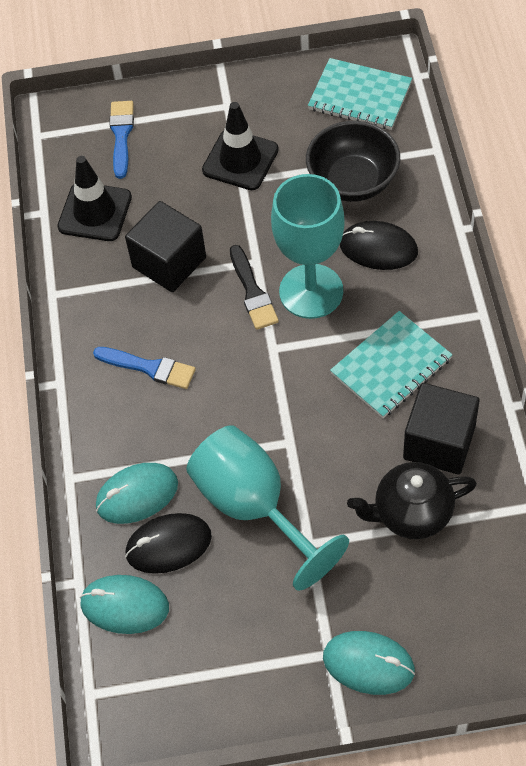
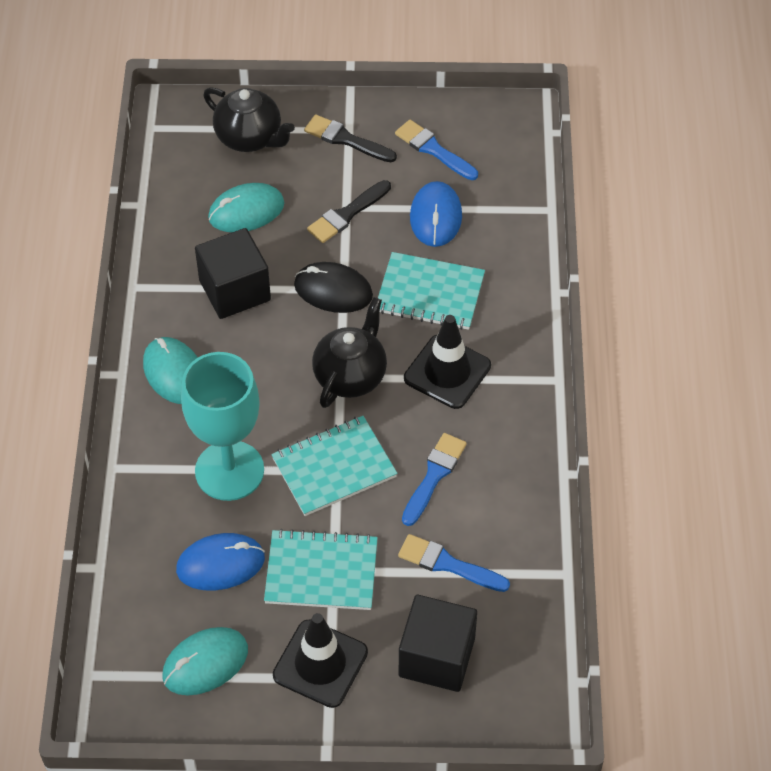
black bowl: [306,121,400,202] = 1 -> none = 0
black brush: [230,245,279,330] = 1 -> [304,114,397,162] [307,180,391,243] = 2
black mouse: [125,513,212,574] [340,221,418,270] = 2 -> [294,262,373,313] = 1
black teapot: [347,462,477,539] = 1 -> [203,87,295,152] [312,297,387,408] = 2
blue brush: [93,347,196,389] [109,101,134,179] = 2 -> [395,120,478,180] [398,534,510,592] [402,433,467,526] = 3
blue mouse: none = 0 -> [176,533,265,591] [410,181,462,247] = 2
turquoise goblet: [186,425,349,591] [271,174,345,319] = 2 -> [181,352,264,501] = 1
turquoise notebook: [308,58,412,130] [330,311,453,418] = 2 -> [264,529,378,610] [271,416,397,516] [378,252,485,330] = 3

